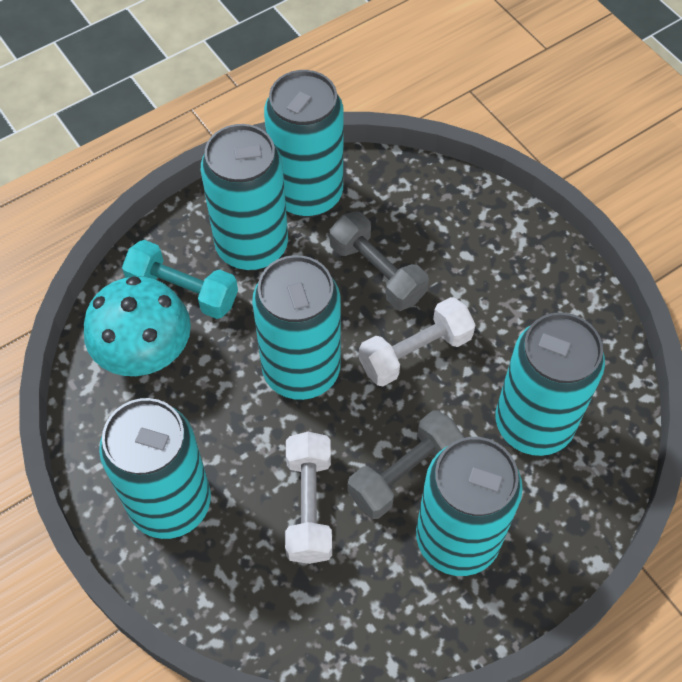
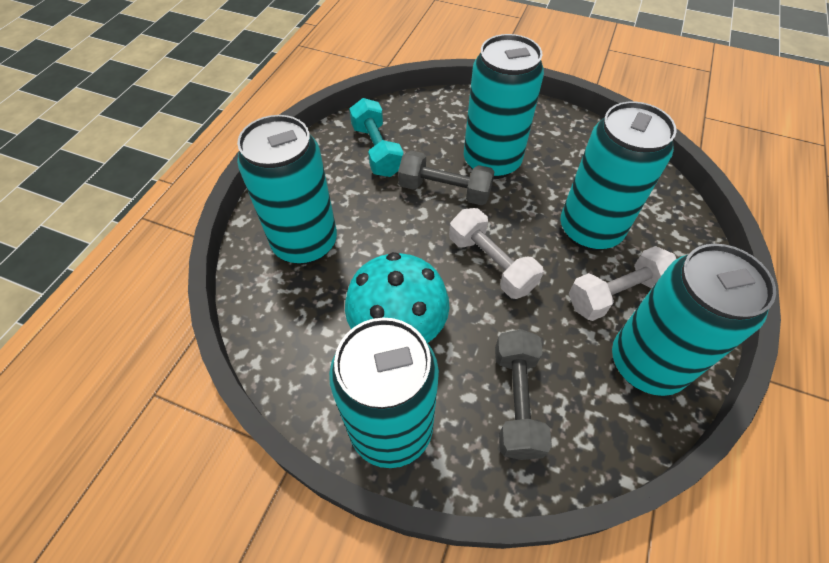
turquoise can: [99,398,211,539] [201,124,288,271] [252,255,341,400] [264,70,343,218] [416,437,523,576] [496,312,605,456] = 6 -> [237,115,337,265] [329,317,439,468] [464,34,544,179] [561,101,677,251] [612,244,776,396] = 5

